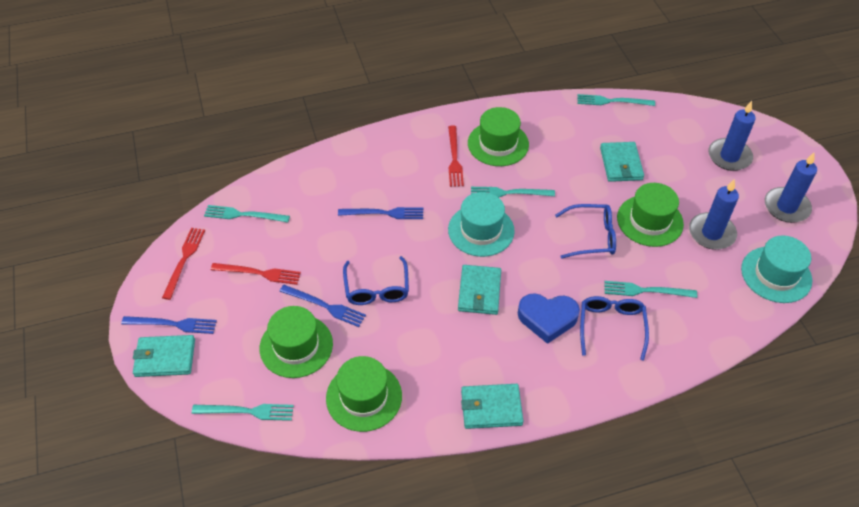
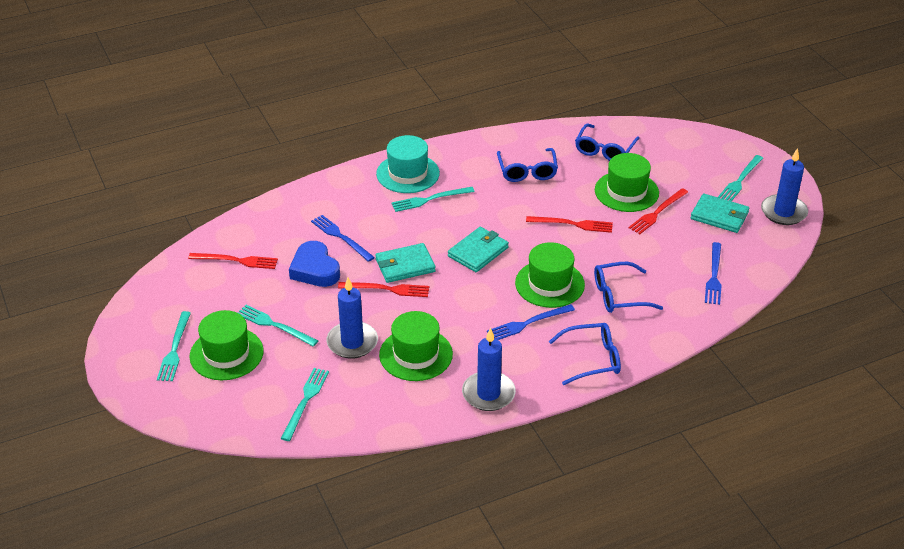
blue glasses: [343,256,409,305] [555,204,616,259] [580,296,649,361] = 3 -> [497,148,558,182] [549,323,621,385] [575,124,640,161] [594,262,663,313] = 4
red fork: [162,228,205,300] [211,263,301,285] [448,126,464,187] = 3 -> [188,253,278,269] [338,282,429,297] [526,216,613,233] [628,188,688,234] = 4
turquoise hat: [448,192,515,257] [741,236,812,303] = 2 -> [376,135,440,193] = 1
turquoise wallet: [133,335,195,377] [458,265,501,315] [461,384,523,429] [600,142,644,182] = 4 -> [375,243,436,283] [448,227,509,272] [691,193,750,233] = 3

